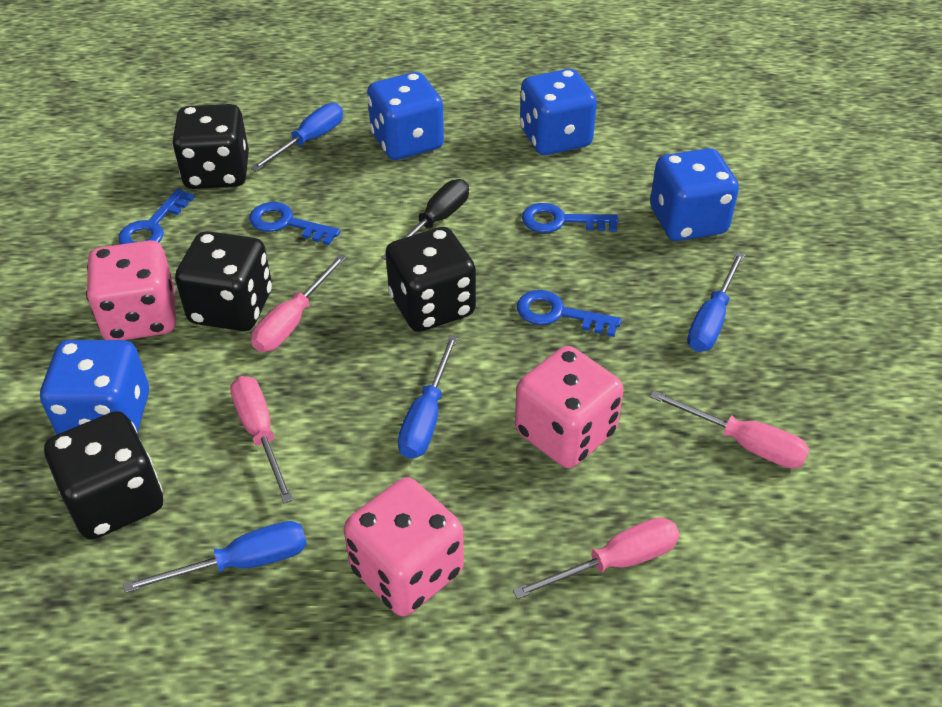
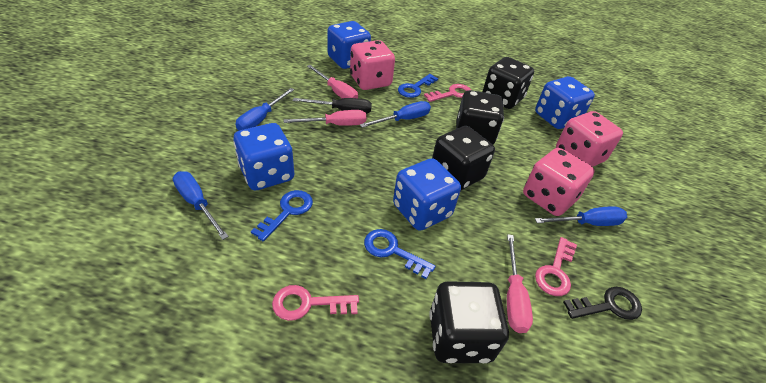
black key: none = 0 -> [563,287,642,320] = 1
blue key: [118,189,195,244] [249,202,340,245] [517,290,621,337] [522,203,619,233] = 4 -> [251,190,313,242] [364,229,436,279] [398,74,438,98] = 3
pink key: none = 0 -> [272,285,359,321] [424,84,471,102] [535,237,577,296] = 3
pink screwdriver: [230,376,293,503] [251,255,346,352] [513,517,680,599] [650,390,809,468] = 4 -> [283,110,366,126] [307,65,358,98] [507,234,533,333] = 3

